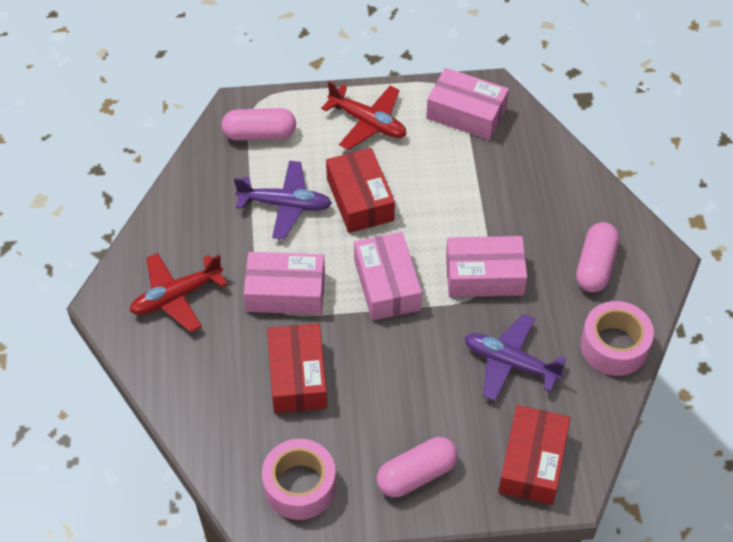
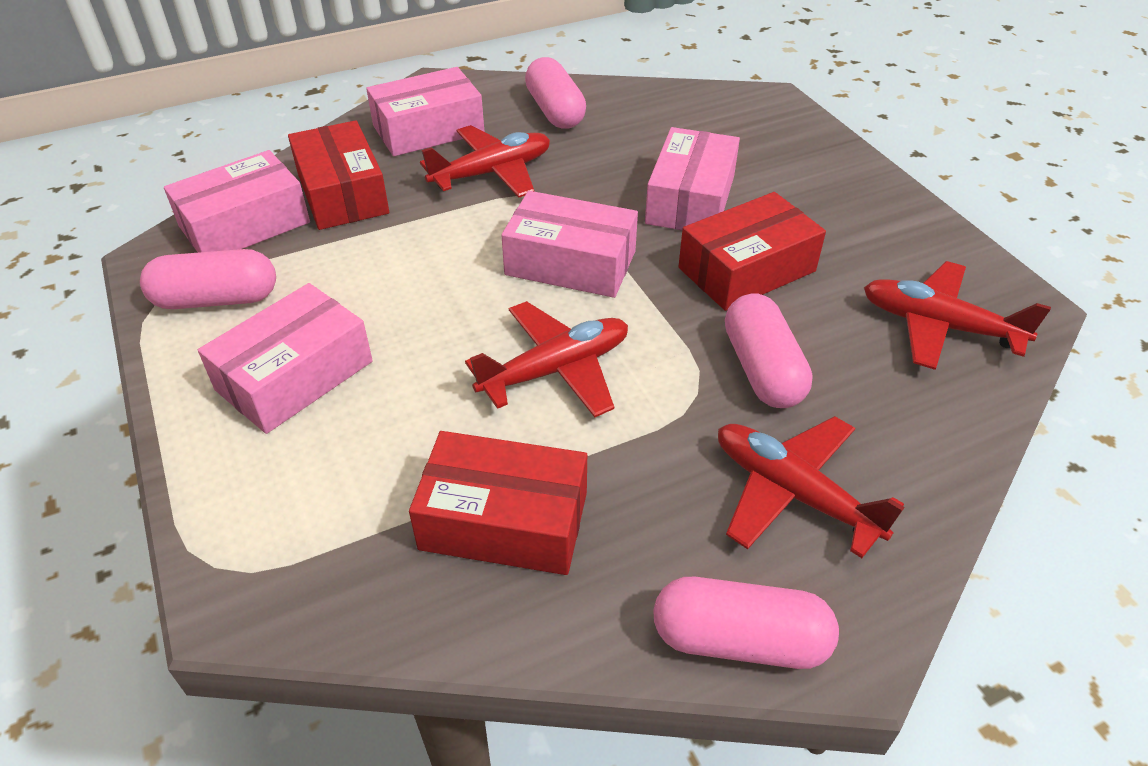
pink box: [244,252,325,315] [354,232,422,320] [426,68,509,140] [446,236,527,297] = 4 -> [164,150,310,253] [198,283,373,434] [366,67,484,156] [501,191,638,298] [645,127,740,231] = 5
pink capsule: [222,108,296,141] [377,437,458,497] [576,222,619,292] = 3 -> [140,249,276,309] [525,57,586,129] [653,577,839,669] [725,294,813,408] = 4
pink tape: [262,439,336,520] [580,301,654,376] = 2 -> none = 0
purple plane: [234,161,332,239] [464,314,566,401] = 2 -> none = 0
red plane: [130,253,227,332] [321,81,406,150] = 2 -> [420,125,550,198] [465,301,628,417] [718,416,905,558] [864,261,1051,370] = 4

